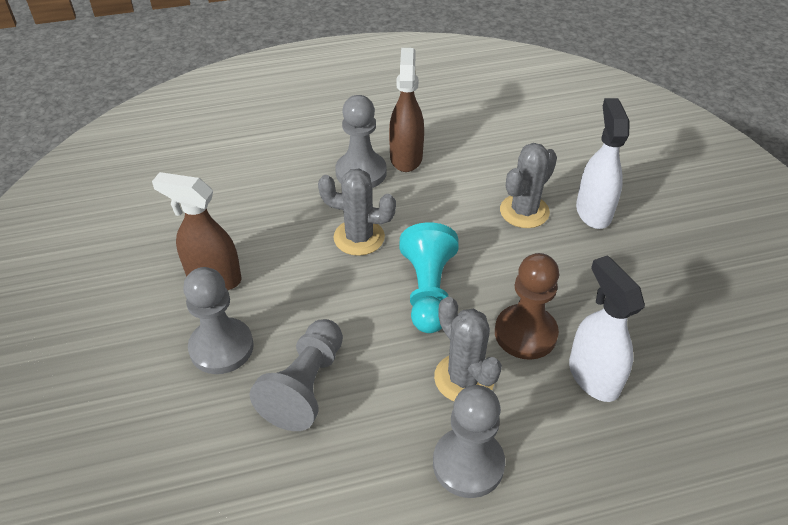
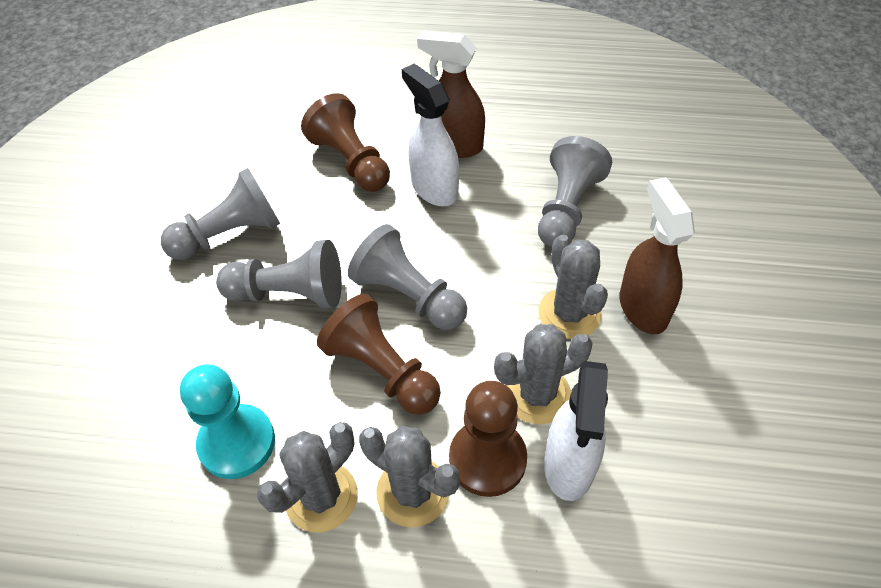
brown pawn: [495,253,559,360] = 1 -> [301,93,390,192] [317,294,441,415] [449,381,527,497] = 3
grey cactus: [318,169,396,256] [434,297,502,401] [500,143,557,228] = 3 -> [257,422,358,533] [359,426,460,527] [494,324,593,424] [539,235,608,339] = 4

